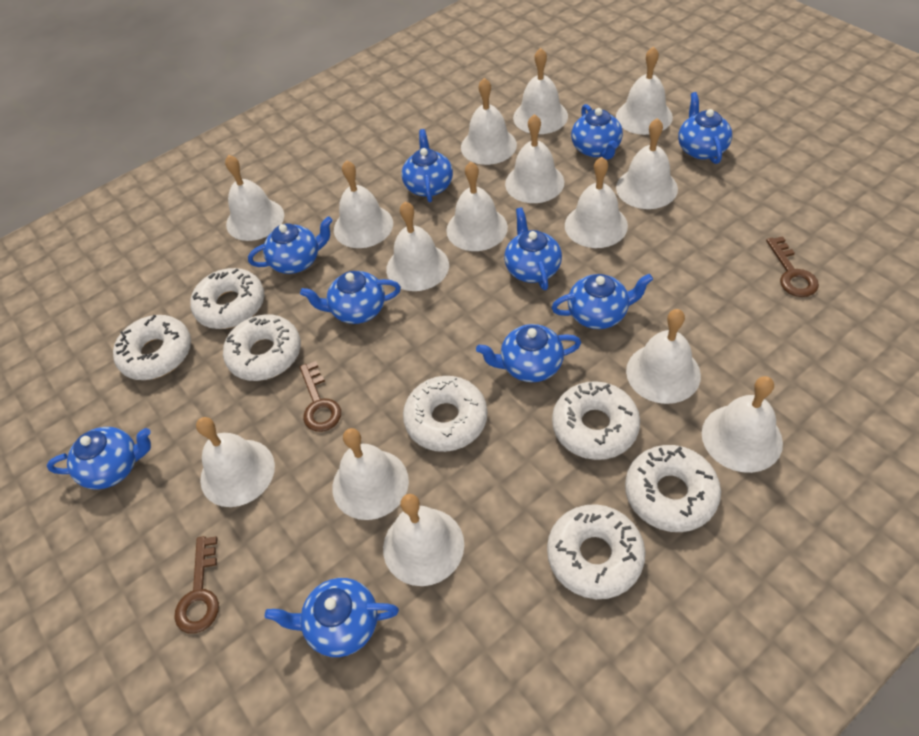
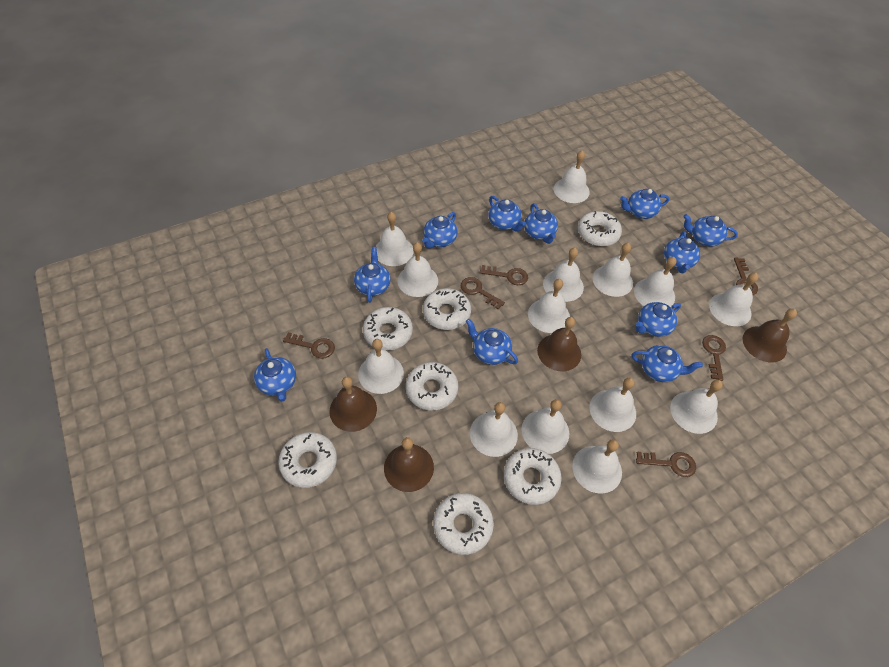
blue teapot: [47,427,151,490] [248,216,333,274] [265,578,399,657] [300,271,401,324] [401,129,453,203] [476,324,581,382] [504,207,562,290] [551,274,653,329] [571,104,623,160] [678,92,732,164] = 10 -> [254,348,296,402] [354,247,391,303] [422,212,458,248] [466,319,518,365] [488,196,526,232] [524,203,558,244] [620,189,669,219] [632,345,703,382] [636,302,681,337] [664,231,700,273] [683,214,738,246] = 11
brown bell: none = 0 -> [329,377,377,432] [384,437,434,492] [537,317,581,371] [743,309,797,362] = 4
brown key: [174,536,219,634] [300,361,341,432] [766,236,819,297] = 3 -> [283,332,335,359] [461,277,505,309] [480,265,528,285] [636,452,696,477] [702,335,726,381] [734,258,758,295] = 6
white bell: [196,417,275,507] [225,155,284,241] [332,428,409,520] [334,160,393,248] [383,494,464,586] [386,201,449,291] [446,162,508,251] [461,78,517,165] [505,114,564,203] [513,48,568,134] [565,157,628,248] [616,46,673,135] [616,118,678,209] [626,309,701,404] [702,376,783,473] = 15 -> [358,339,404,394] [376,212,414,266] [398,242,438,297] [470,402,518,457] [522,399,569,454] [528,279,570,333] [543,248,584,302] [554,150,590,203] [572,439,622,494] [589,378,636,432] [593,243,633,297] [634,257,677,307] [670,380,723,434] [709,273,759,326] = 14

